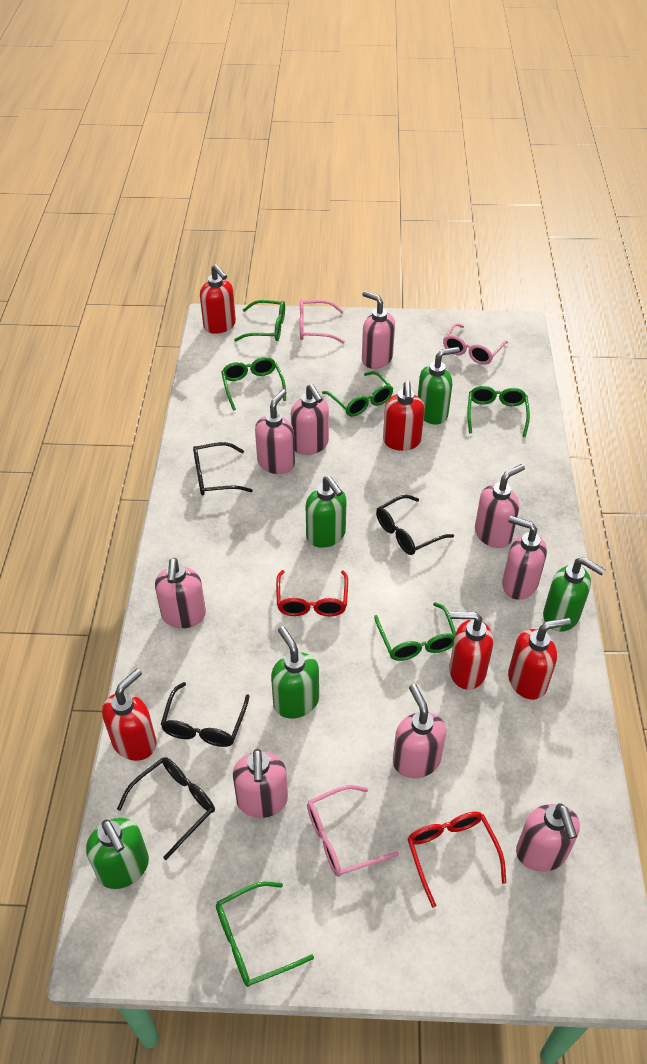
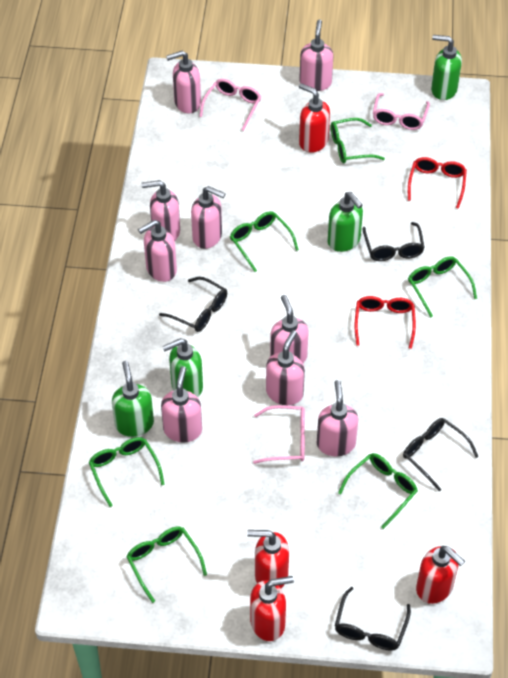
green soap dispenser: [86,818,149,889] [271,626,319,718] [306,476,347,548] [418,347,460,424] [543,557,606,632] = 5 -> [112,361,154,437] [162,338,203,397] [328,192,363,252] [431,35,462,100] = 4
red soap dispenser: [102,668,156,761] [200,264,236,334] [383,381,425,451] [449,612,493,690] [508,618,571,700] = 5 -> [247,530,289,588] [250,576,294,641] [299,83,330,153] [416,546,465,604] = 4

